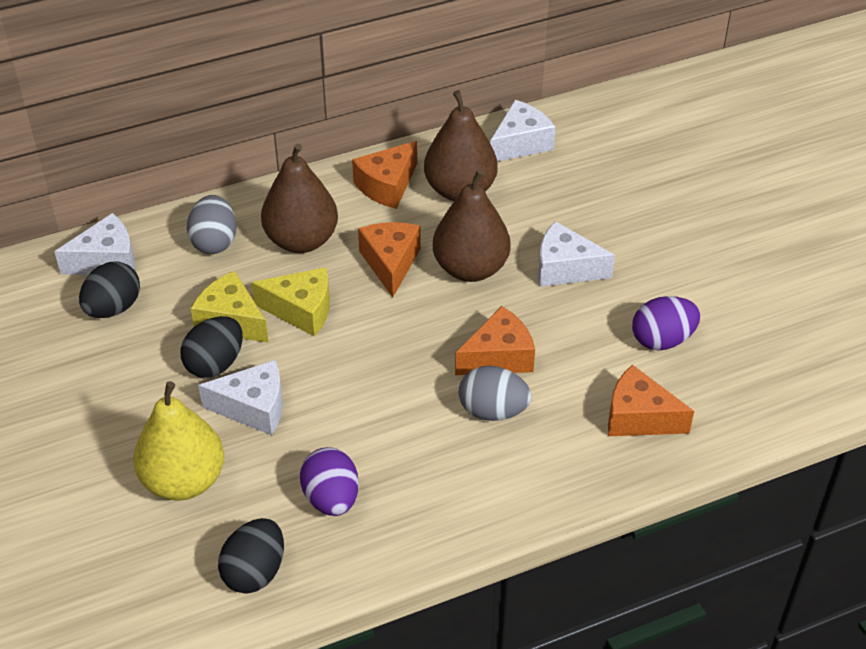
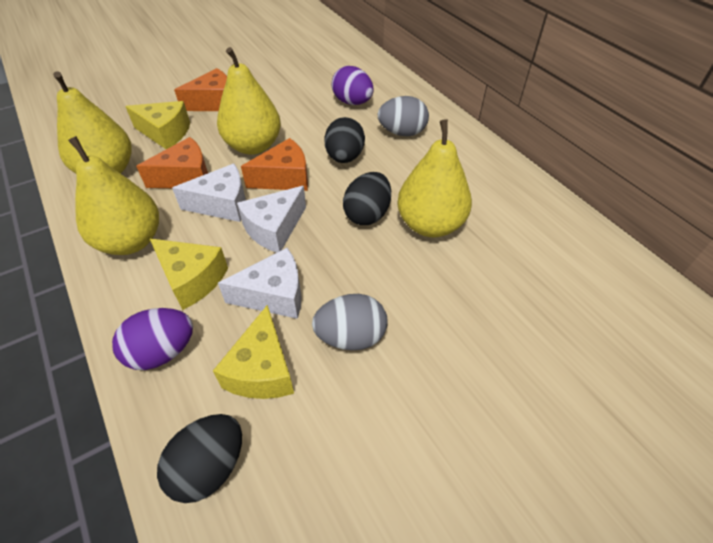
brown pear: [261,143,338,253] [424,90,498,201] [433,169,510,282] = 3 -> none = 0
orange cheese: [352,141,417,209] [358,222,421,297] [455,306,535,375] [608,365,694,436] = 4 -> [136,137,208,188] [174,68,227,111] [241,138,308,191] = 3
white cheese: [54,213,135,275] [198,360,283,435] [490,100,556,162] [538,221,615,287] = 4 -> [172,164,246,222] [218,248,302,319] [237,186,306,253] = 3
yellow cheese: [191,271,269,343] [251,267,330,337] = 2 -> [125,101,190,149] [149,238,228,310] [213,305,294,399] = 3
yellow pear: [133,381,224,501] = 1 -> [53,72,132,174] [68,136,159,255] [217,47,281,155] [397,119,472,237] = 4

